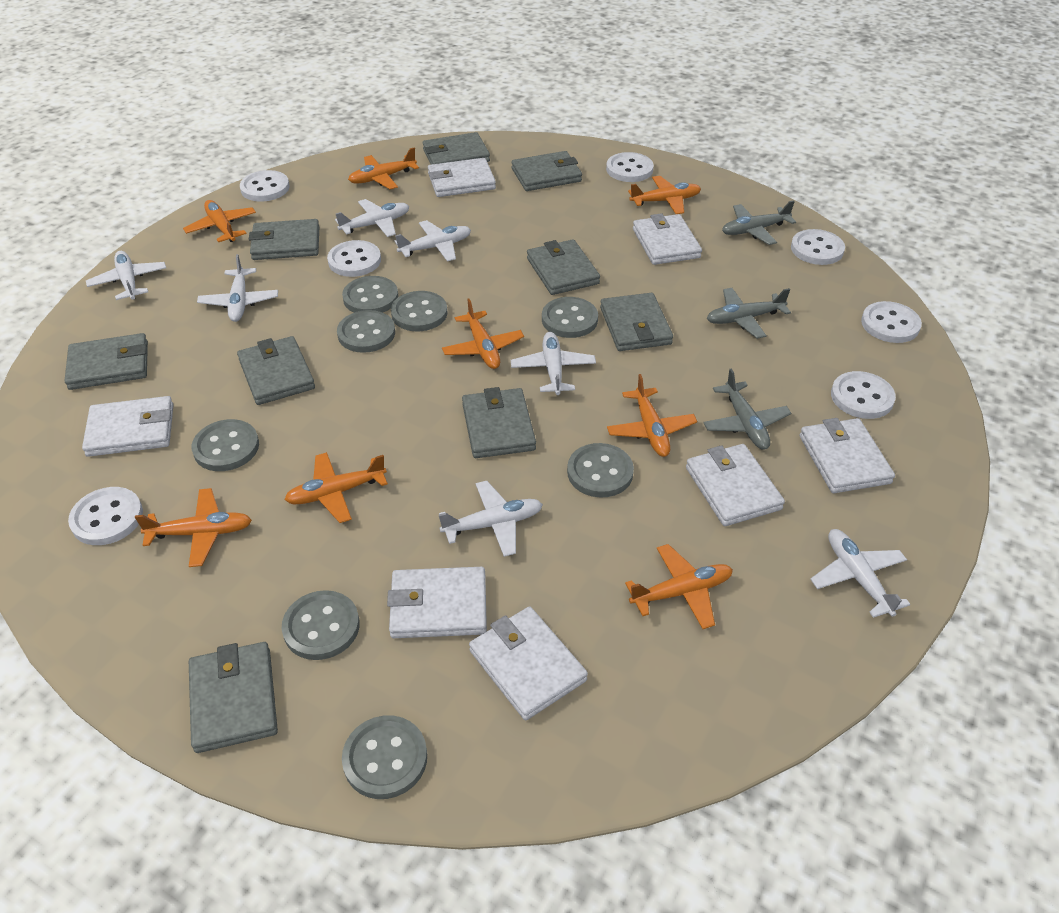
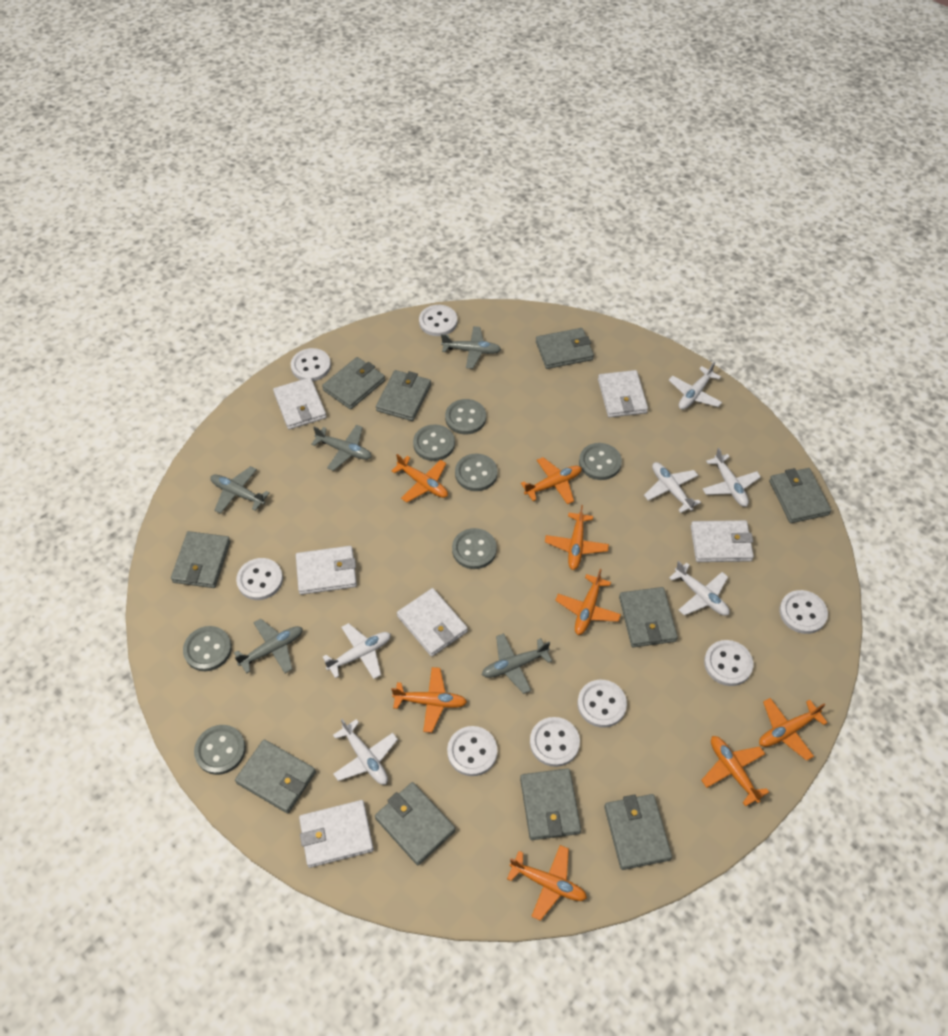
grey button: [192,419,259,471] [282,590,360,660] [337,310,395,353] [342,276,398,313] [342,715,427,799] [391,291,447,331] [542,297,598,338] [567,443,634,498] = 8 -> [183,626,232,671] [194,725,246,775] [413,424,455,461] [445,399,486,434] [452,528,497,569] [455,454,498,491] [579,443,622,480] = 7
grey plane: [703,368,791,450] [707,288,791,339] [722,200,796,245] = 3 -> [210,466,269,514] [234,619,303,674] [311,425,372,471] [441,326,501,369] [482,633,552,694] = 5
grey wallet: [65,333,148,390] [189,642,278,753] [237,336,315,405] [249,219,319,260] [423,132,490,165] [462,387,536,458] [511,151,582,191] [527,239,600,295] [600,293,673,351] = 9 -> [171,531,230,588] [235,739,316,813] [322,357,385,410] [375,782,455,865] [376,370,431,421] [520,768,581,840] [536,328,594,369] [604,794,672,870] [619,587,678,647] [769,468,831,523] = 10
white button: [68,487,143,545] [240,170,290,202] [327,240,381,277] [606,152,654,182] [791,229,845,265] [831,371,896,419] [861,301,922,343] = 7 -> [236,558,283,600] [291,348,331,381] [419,305,457,336] [447,726,497,776] [530,717,580,767] [577,680,627,728] [704,640,753,686] [779,590,828,634] = 8
white plane: [86,251,166,300] [197,254,278,322] [335,199,409,237] [395,220,471,262] [438,481,543,557] [511,332,596,395] [810,529,910,618] = 7 -> [323,623,391,679] [333,719,398,785] [644,462,701,513] [669,362,722,410] [669,561,729,616] [703,448,761,507] = 6
white wallet: [82,396,174,457] [387,567,487,638] [428,158,496,197] [469,607,588,720] [633,213,702,265] [686,444,785,526] [800,418,895,493] = 7 -> [273,377,327,430] [296,546,357,595] [299,800,374,868] [397,588,468,657] [598,370,648,418] [691,520,754,562] = 6

